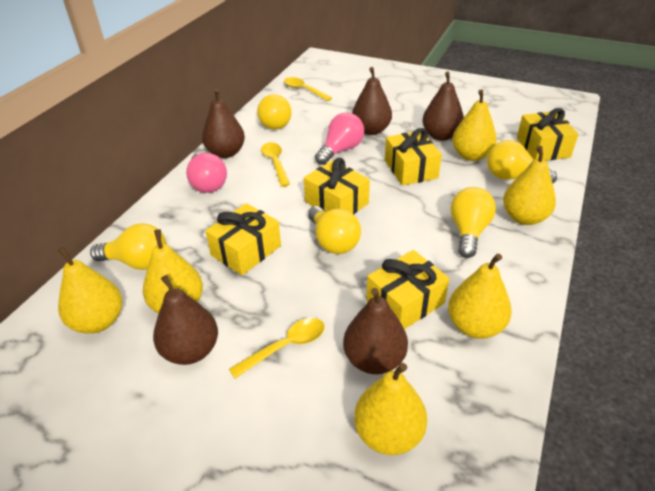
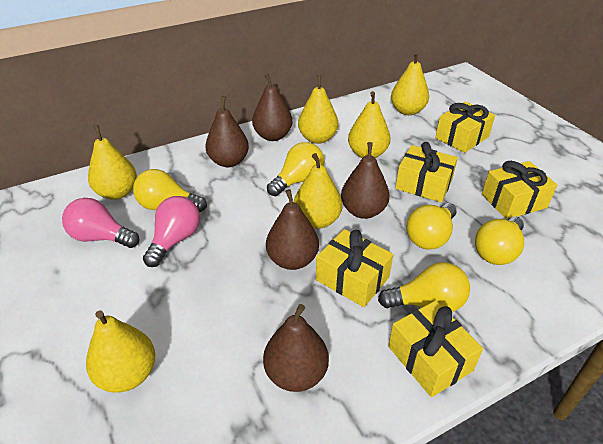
yellow spoon: [229,318,325,378] [261,142,290,187] [284,77,332,101] = 3 -> none = 0

